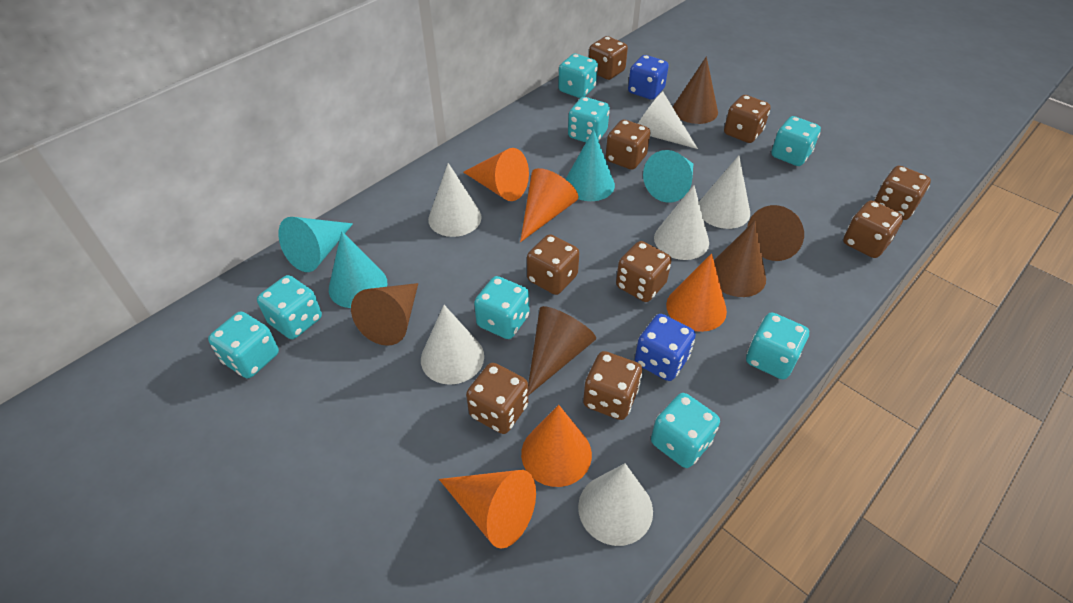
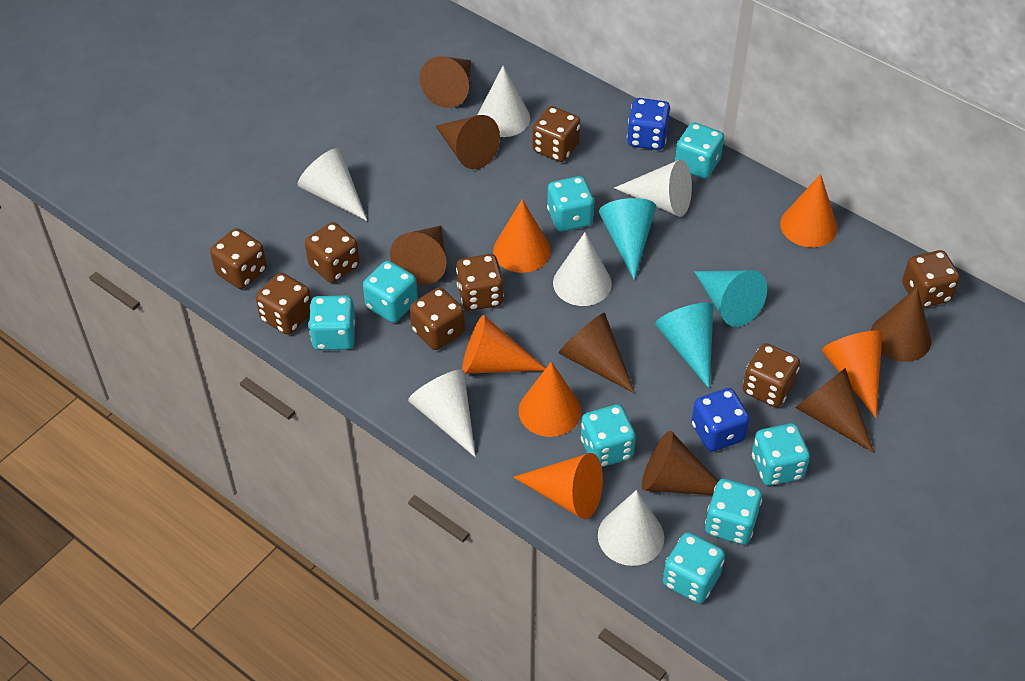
brown cone: [351,283,418,346] [528,306,596,396] [673,56,718,124] [714,221,766,297] [747,205,804,261] = 5 -> [390,226,446,285] [420,56,471,108] [435,115,500,169] [559,313,635,394] [642,431,718,495] [795,368,874,453] [871,287,931,362] = 7
brown dice: [466,363,528,434] [527,234,579,295] [583,351,642,420] [589,36,628,80] [606,120,651,170] [616,241,672,302] [724,95,771,143] [843,200,904,258] [874,166,931,220] = 9 -> [210,228,267,289] [256,273,311,335] [305,222,360,283] [410,287,465,350] [456,254,504,311] [532,106,581,162] [743,343,800,407] [902,250,960,308] = 8
orange cone: [439,470,536,549] [463,148,529,201] [520,168,579,242] [521,405,592,487] [666,253,727,332] = 5 -> [462,315,546,374] [493,199,551,273] [513,453,603,519] [518,362,581,437] [780,174,838,247] [822,330,882,418] = 6
turquoise cone: [278,217,353,272] [329,231,387,308] [566,129,615,201] [643,150,693,203] = 4 -> [599,198,656,280] [655,303,714,389] [694,270,767,327] = 3

